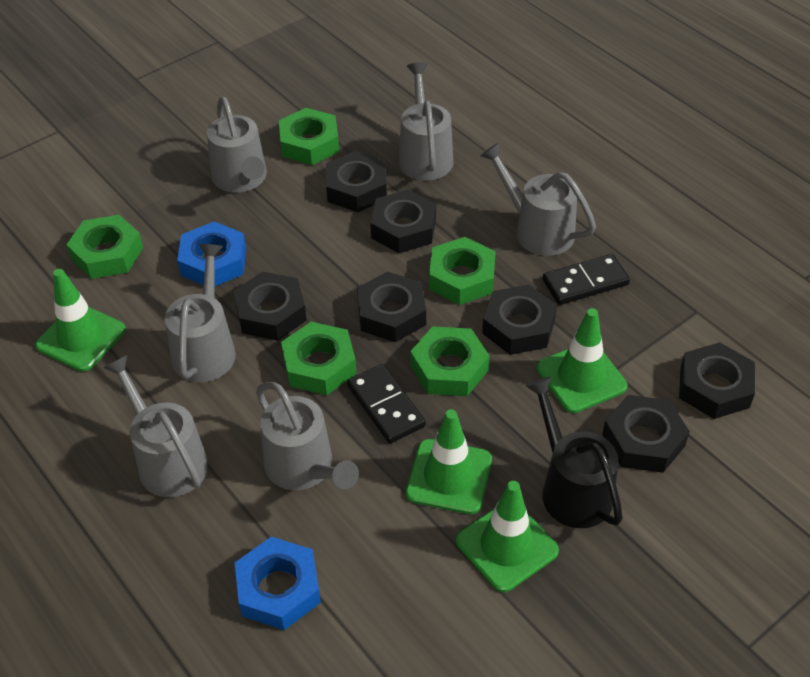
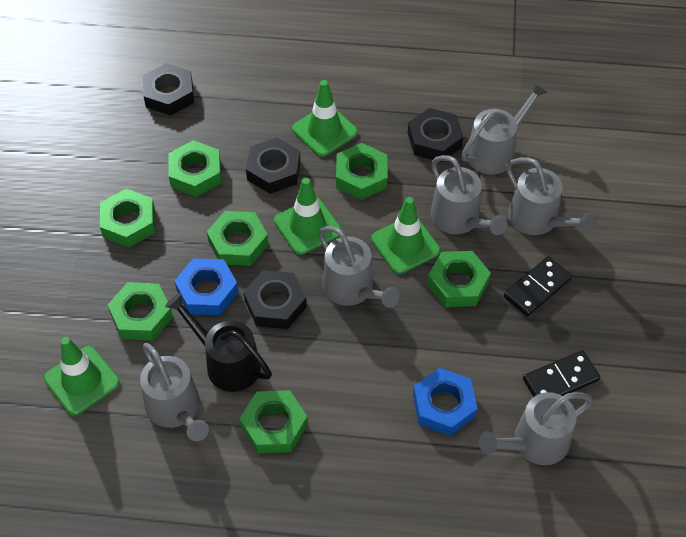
black nut: [234,272,307,341] [326,151,387,212] [357,271,426,342] [370,189,436,253] [482,285,557,355] [602,395,690,473] [679,342,755,419] = 7 -> [143,63,194,116] [243,270,307,329] [246,138,301,194] [408,108,464,162] = 4
green nut: [66,215,143,279] [279,108,339,165] [281,322,357,395] [410,326,490,396] [429,237,496,305] = 5 -> [100,188,155,247] [108,282,173,341] [168,140,221,197] [207,211,269,266] [239,390,308,453] [336,143,387,200] [427,251,491,307] = 7

